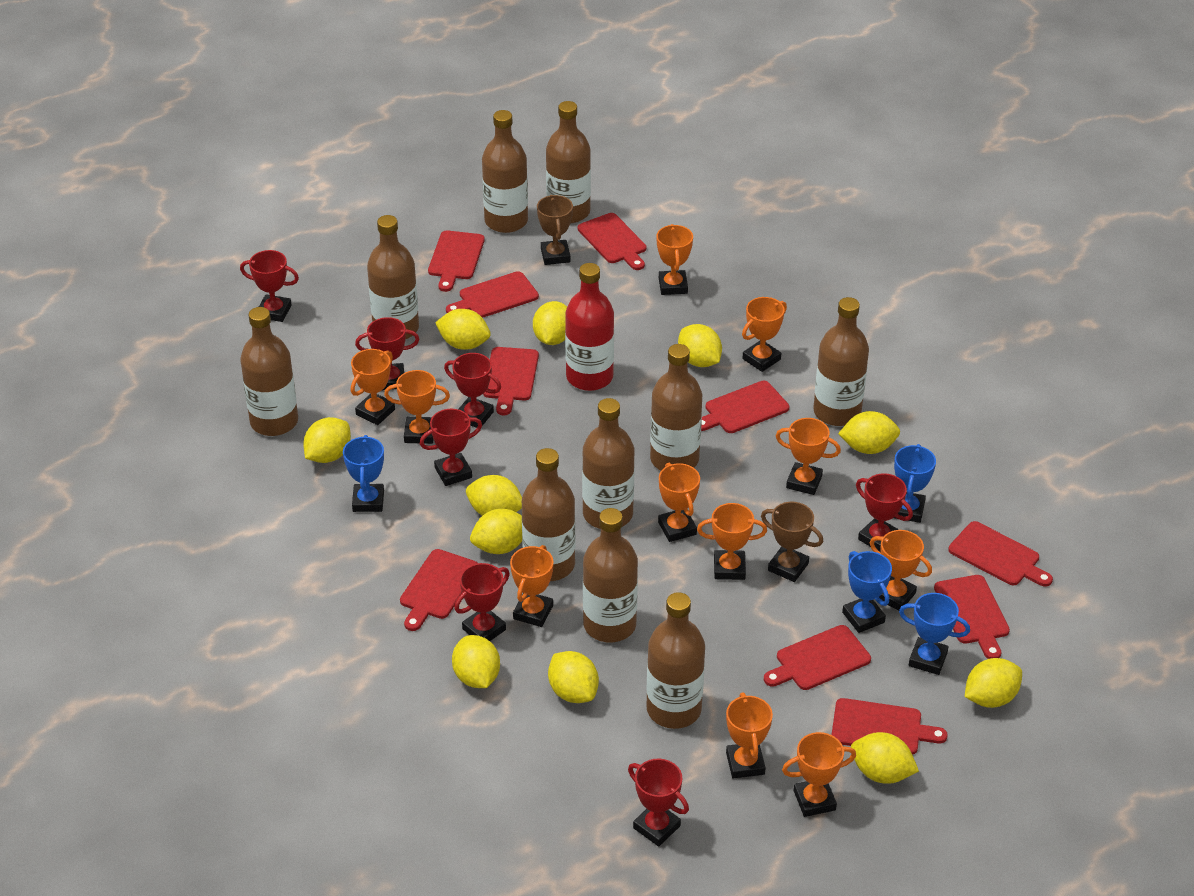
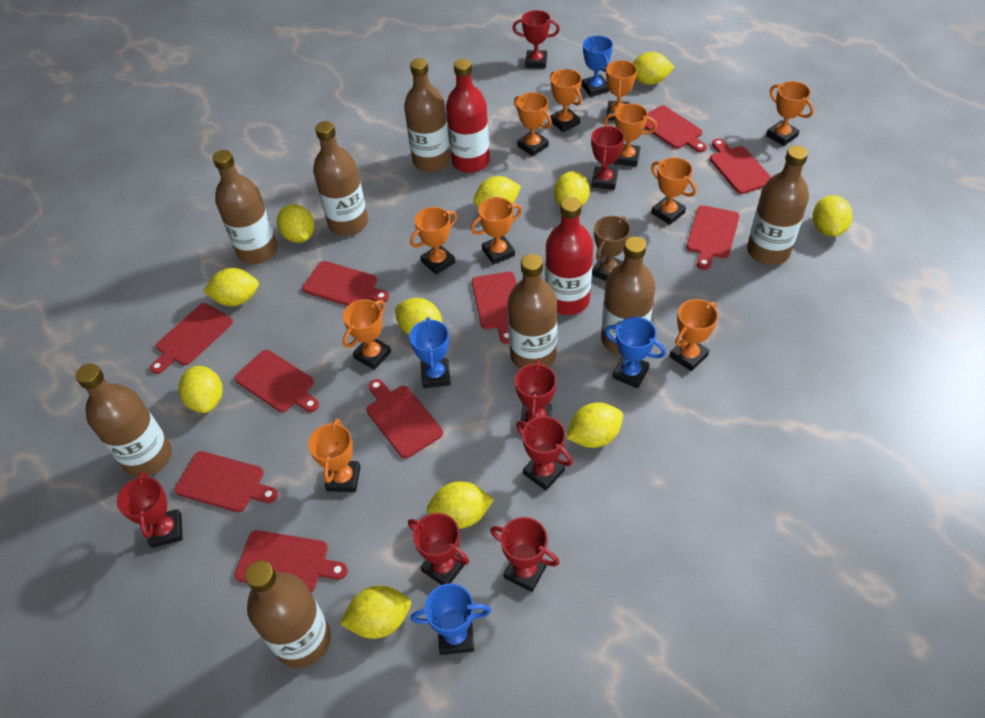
brown bottle: [240,307,298,436] [367,215,419,339] [482,110,528,233] [522,448,575,581] [546,101,591,223] [582,398,635,529] [583,508,638,642] [647,592,705,729] [650,344,702,471] [813,297,869,426] = 10 -> [75,364,172,477] [212,150,278,264] [245,561,331,668] [313,121,368,236] [404,58,450,172] [508,254,558,369] [601,237,656,355] [747,146,809,265] = 8
brown trophy: [537,195,573,265] [761,502,823,582] = 2 -> [592,216,631,281] = 1
red bottle: [565,263,614,391] = 1 -> [446,59,490,173] [545,197,593,315] = 2

